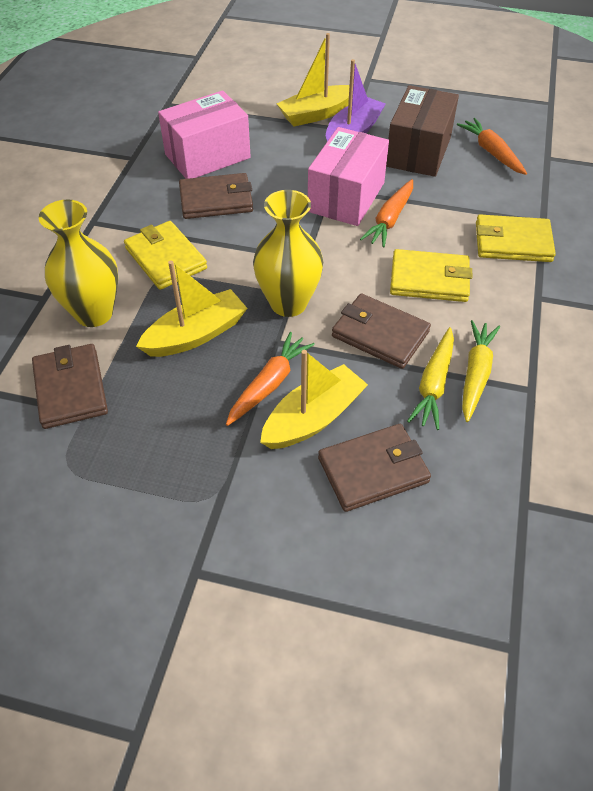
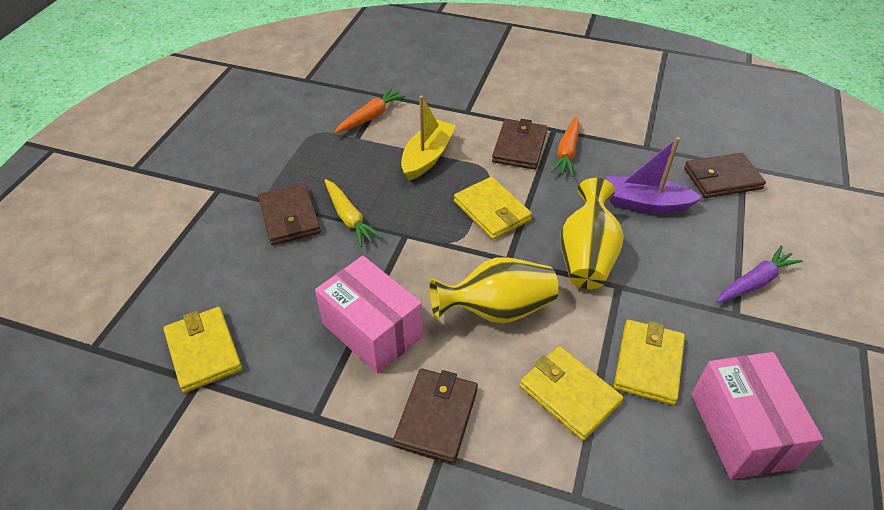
brown box: [386,85,459,177] = 1 -> none = 0
orange carrot: [226,332,315,426] [360,179,413,247] [457,118,527,175] = 3 -> [334,88,406,134] [551,116,579,177] = 2
purple carrot: none = 0 -> [716,245,803,303] = 1
yellow boat: [136,261,248,357] [260,350,368,449] [276,33,350,127] = 3 -> [401,95,456,181] = 1
yellow carrot: [407,327,454,430] [462,320,500,422] = 2 -> [324,179,382,247] = 1
yellow wallet: [124,221,207,290] [390,249,472,302] [476,215,556,262] = 3 -> [163,307,242,393] [454,177,532,240] [520,346,623,441] [614,319,685,405] = 4

